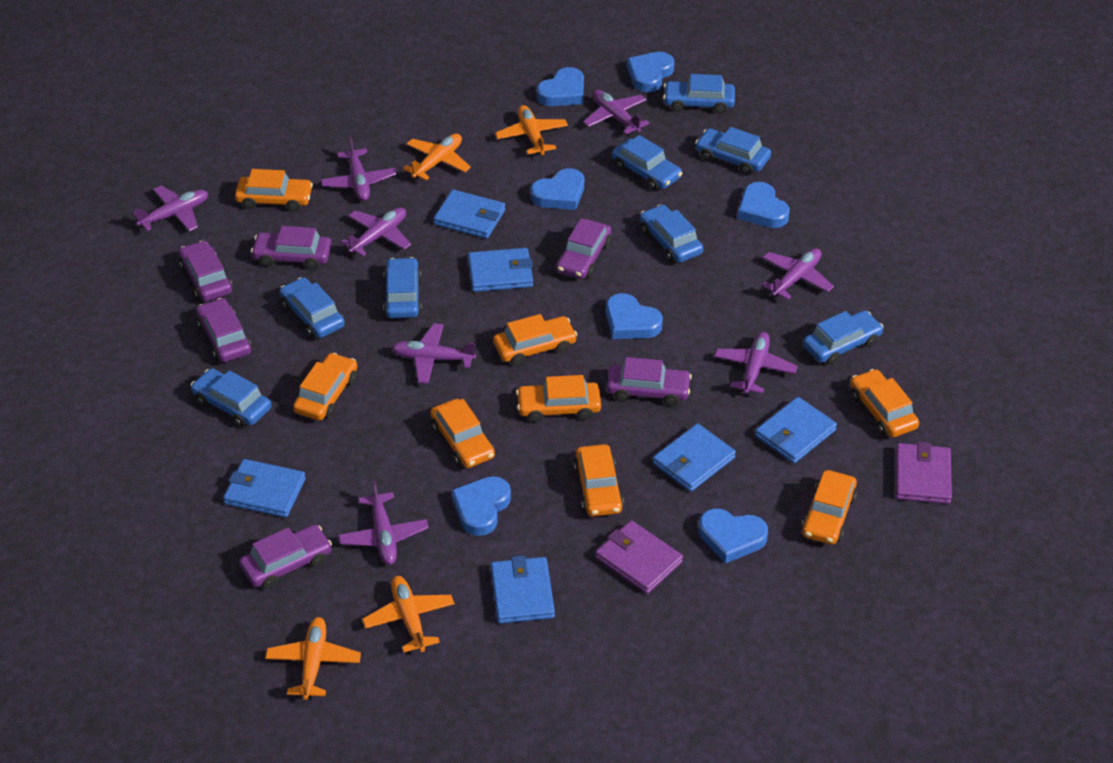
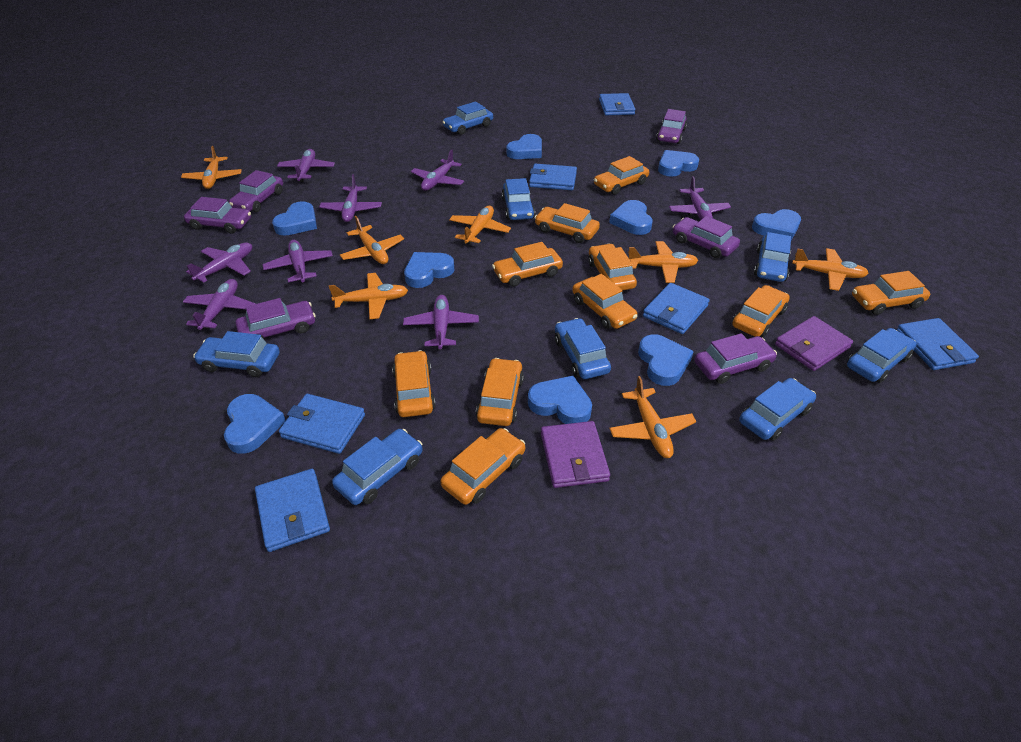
blue heart: [451,476,511,536] [531,168,584,210] [537,67,584,106] [606,293,663,339] [627,52,674,92] [699,509,768,564] [738,182,790,228] = 7 -> [224,394,286,454] [272,201,317,236] [404,252,454,288] [506,134,542,159] [528,376,592,424] [609,200,653,235] [638,334,694,386] [658,150,699,177] [752,209,801,241] = 9
orange car: [235,169,313,211] [293,353,357,421] [430,399,495,468] [493,314,577,366] [516,375,601,422] [574,444,624,516] [801,470,857,545] [850,369,919,437] = 8 -> [392,350,436,417] [440,428,525,505] [476,358,524,426] [492,242,563,287] [534,203,600,243] [572,274,638,329] [588,244,637,291] [594,156,649,195] [732,285,790,337] [852,271,930,315] = 10
orange plane: [265,617,361,700] [362,576,455,652] [403,134,471,181] [495,105,568,155] = 4 -> [181,146,242,189] [329,273,408,319] [340,216,404,264] [449,206,511,244] [609,376,696,458] [628,241,698,283] [792,248,869,291] = 7

